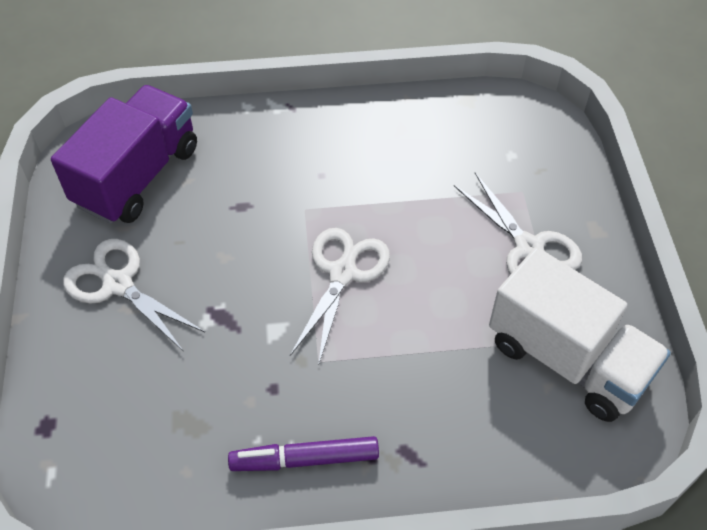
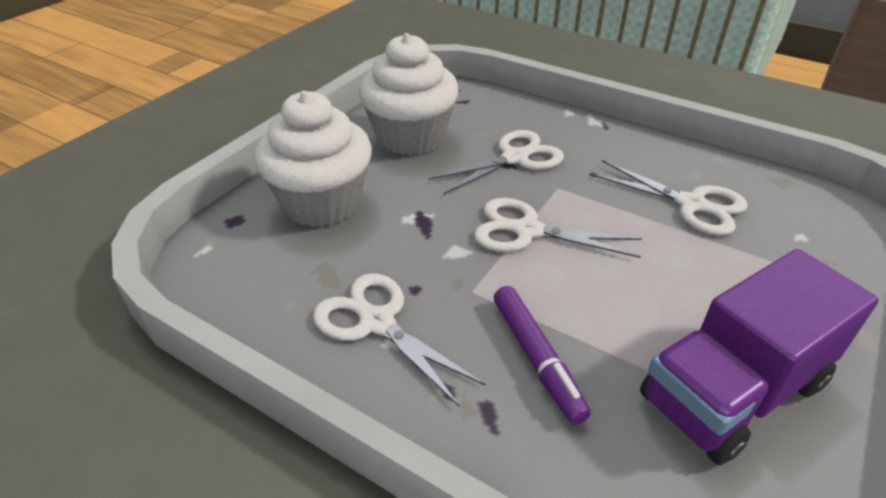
white cupcake: none = 0 -> [254,91,372,227] [359,33,459,155] = 2
white scissors: [63,239,205,352] [290,228,390,366] [454,173,582,275] = 3 -> [313,273,486,407] [428,130,564,195] [474,198,642,258] [590,160,748,235] = 4
white truck: [489,247,671,422] = 1 -> none = 0

